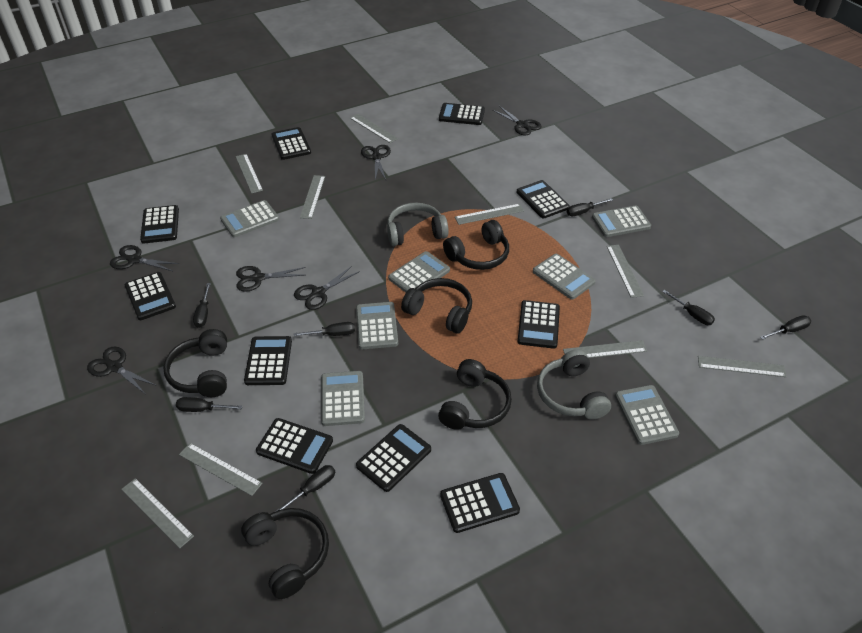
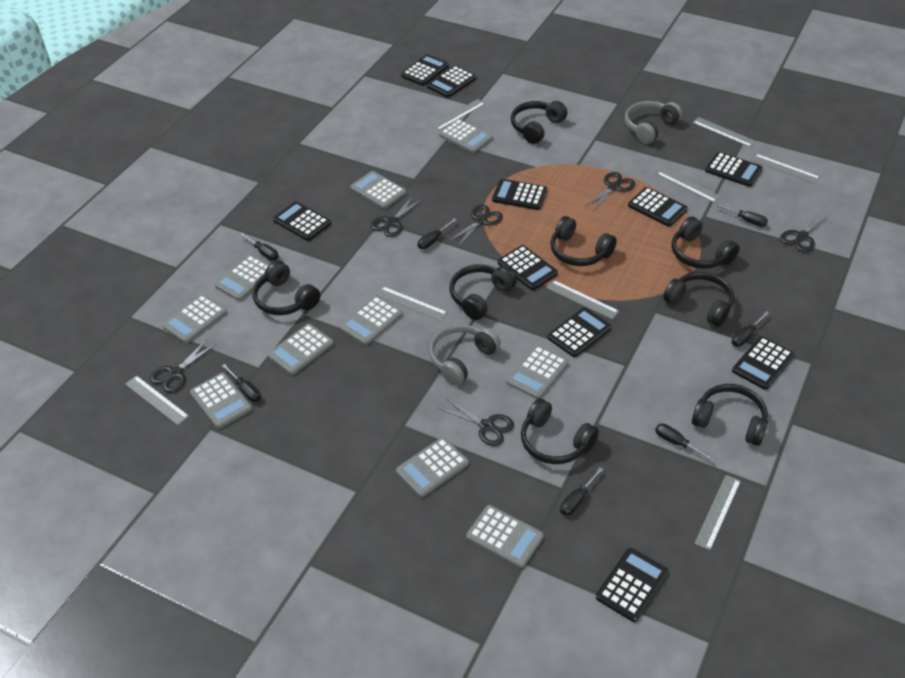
black headphones: [163,329,227,397] [241,508,329,599] [401,278,472,334] [438,359,512,430] [443,220,509,270] = 5 -> [253,261,320,315] [450,264,517,320] [511,101,567,144] [521,398,599,464] [550,216,617,266] [663,272,734,327] [671,216,740,269] [692,384,768,446] = 8
grey calculator: [220,200,279,237] [321,371,365,426] [356,302,398,349] [388,251,450,292] [533,254,596,300] [592,205,651,237] [615,385,679,445] = 7 -> [162,294,227,343] [190,373,252,429] [214,255,269,301] [268,324,334,375] [340,296,403,345] [350,171,406,209] [396,437,469,497] [439,119,493,153] [466,505,544,568] [506,345,568,399] = 10
grey ruler: [121,478,194,548] [179,443,262,496] [236,154,263,194] [300,175,325,219] [350,114,398,143] [455,204,524,225] [563,340,647,358] [607,245,644,298] [698,356,787,377] = 9 -> [125,375,189,425] [376,286,448,321] [431,99,485,131] [546,280,619,319] [656,168,722,203] [693,117,756,147] [694,475,741,550] [751,154,820,184] = 8

